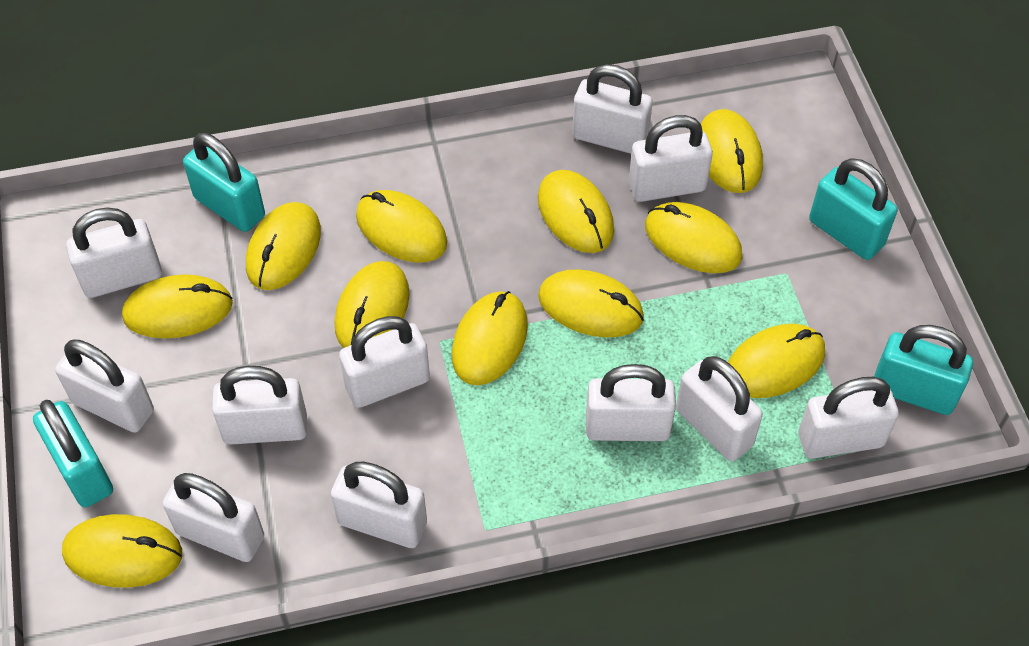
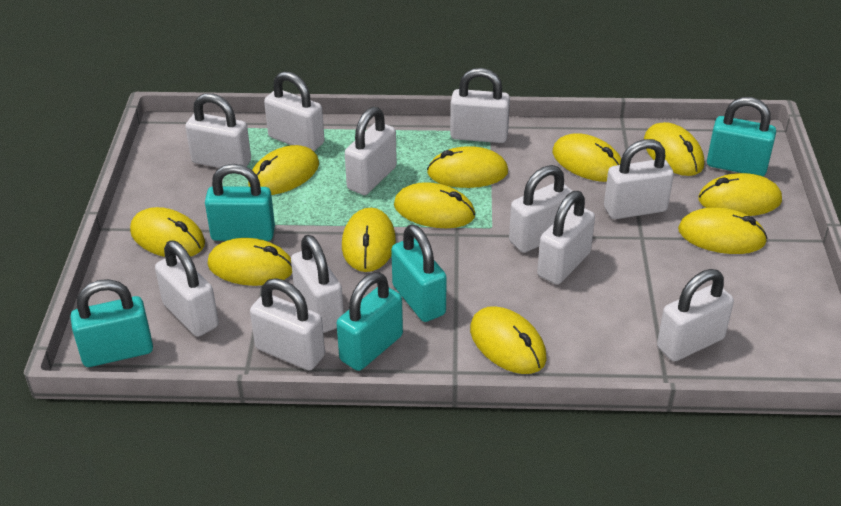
turquoise padlock: [33,400,113,507] [183,133,265,232] [809,158,898,260] [874,325,973,415] = 4 -> [70,279,153,367] [205,164,275,241] [337,272,403,371] [391,225,447,322] [707,97,776,176] = 5

